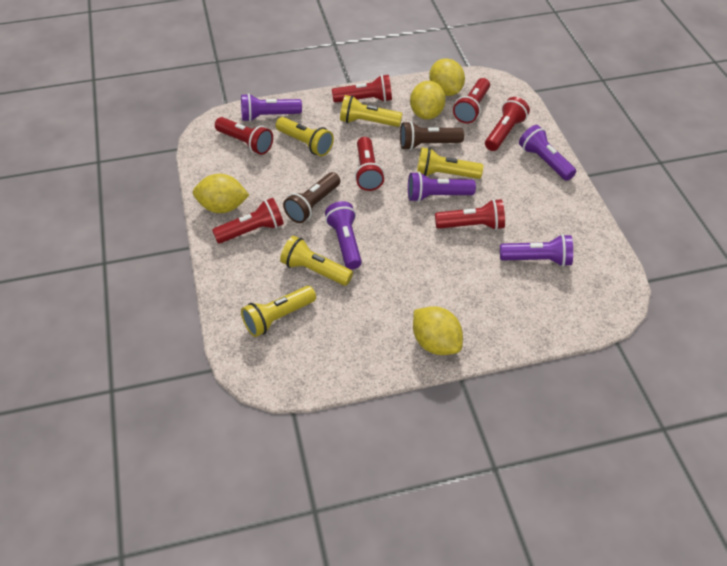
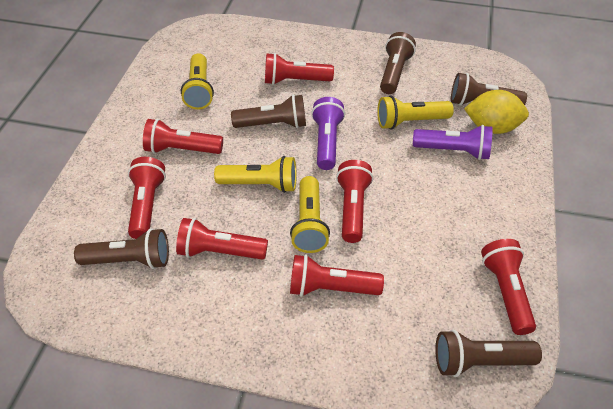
brown flashlight: [283,172,340,223] [400,121,464,150] = 2 -> [74,228,169,269] [231,94,306,128] [380,32,416,94] [435,330,542,377] [451,73,527,106] = 5
purple flashlight: [241,93,302,122] [325,201,362,269] [408,172,476,202] [500,234,573,267] [519,125,576,181] = 5 -> [311,97,345,170] [413,125,493,160] = 2
yellow flashlight: [241,286,316,337] [276,117,334,156] [280,236,353,286] [340,95,402,127] [417,147,483,179] = 5 -> [181,53,214,110] [214,156,297,193] [290,176,330,253] [377,95,454,130] = 4
yellow lemon: [193,174,249,213] [410,81,446,120] [413,306,463,355] [429,58,465,96] = 4 -> [464,90,529,134] = 1

